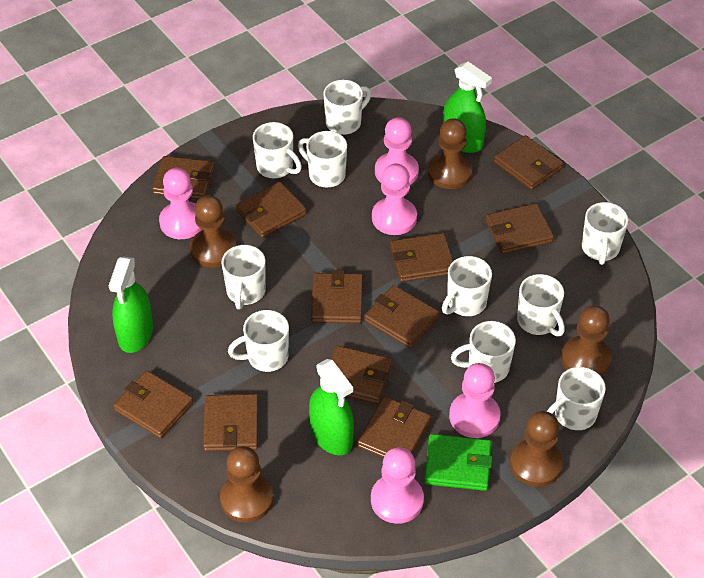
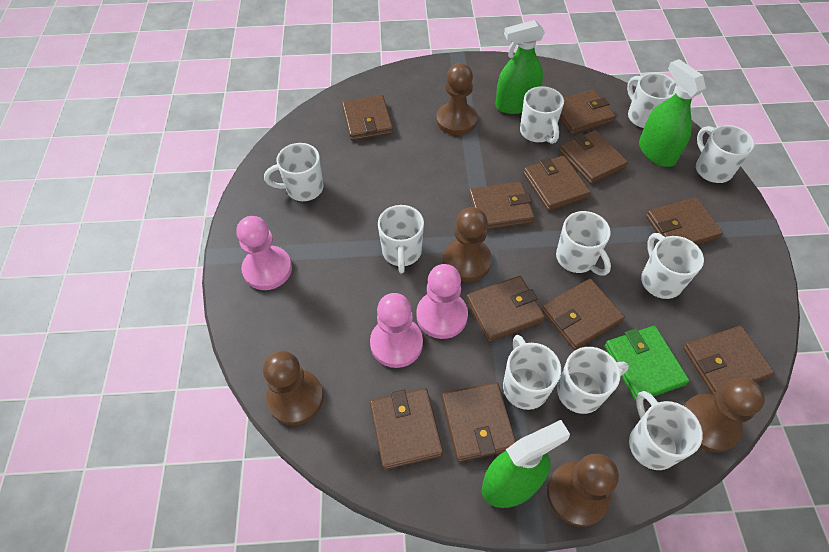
pink pawn: [159,168,202,239] [371,447,424,524] [372,163,417,235] [375,117,419,185] [449,363,500,438] = 5 -> [236,216,292,290] [370,293,423,368] [417,264,468,339] = 3

